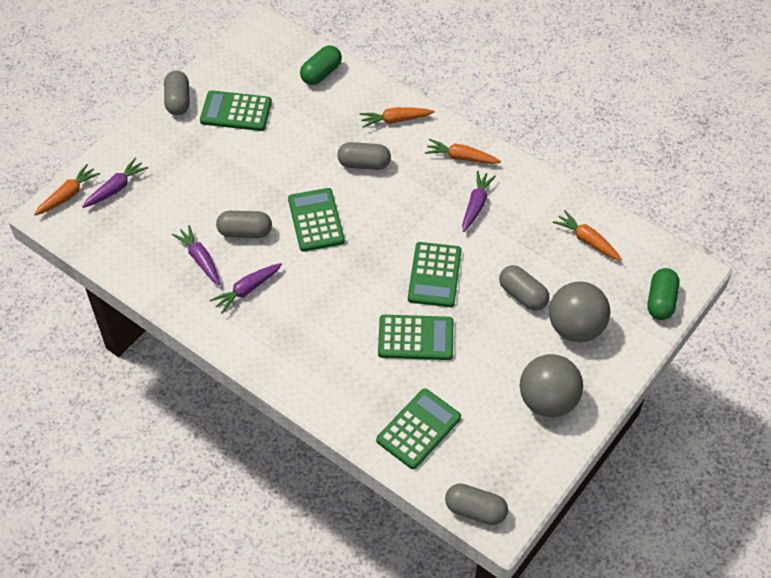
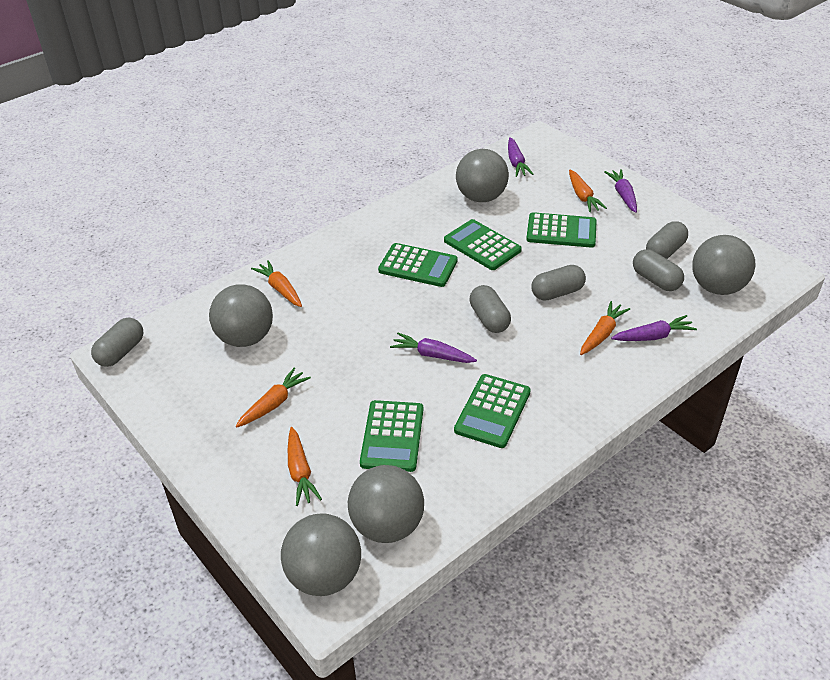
green capsule: [300,45,342,85] [647,268,679,320] = 2 -> none = 0
grey ball: [520,354,583,417] [549,282,610,342] = 2 -> [209,284,273,347] [281,513,361,596] [348,465,424,543] [456,149,509,202] [692,235,755,295] = 5
orange carrot: [34,164,100,216] [360,107,435,128] [425,139,501,164] [553,210,622,261] = 4 -> [236,367,311,427] [251,260,302,307] [288,427,322,506] [569,170,607,212] [580,301,630,355] = 5

